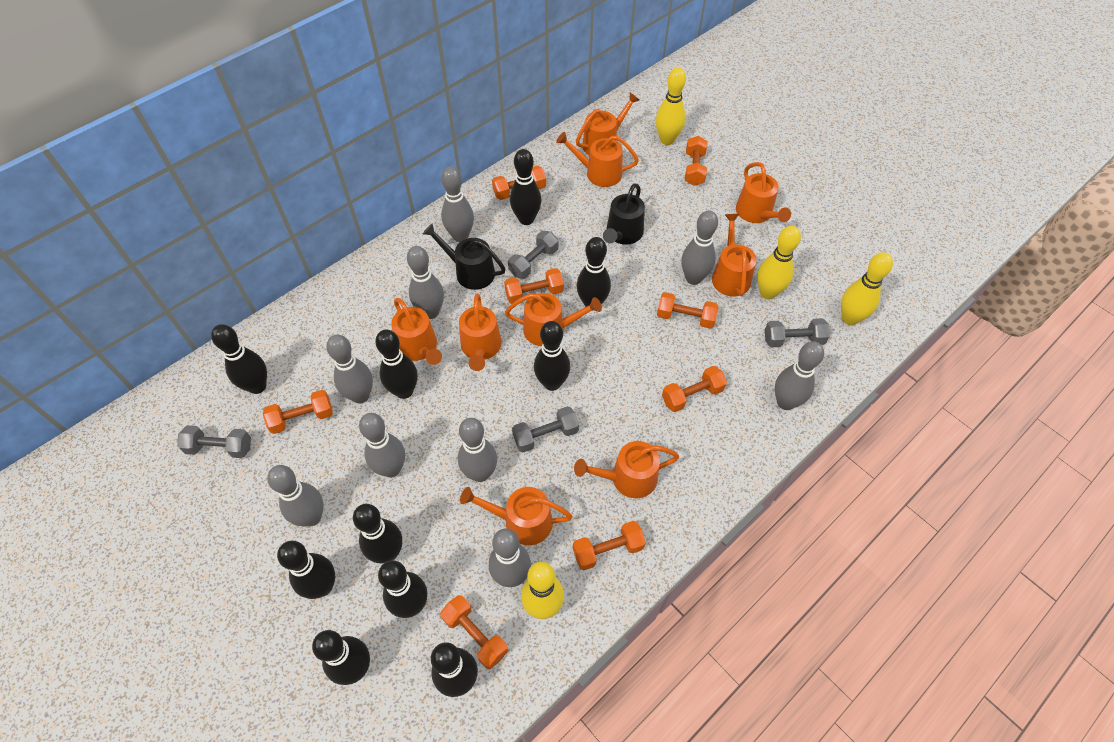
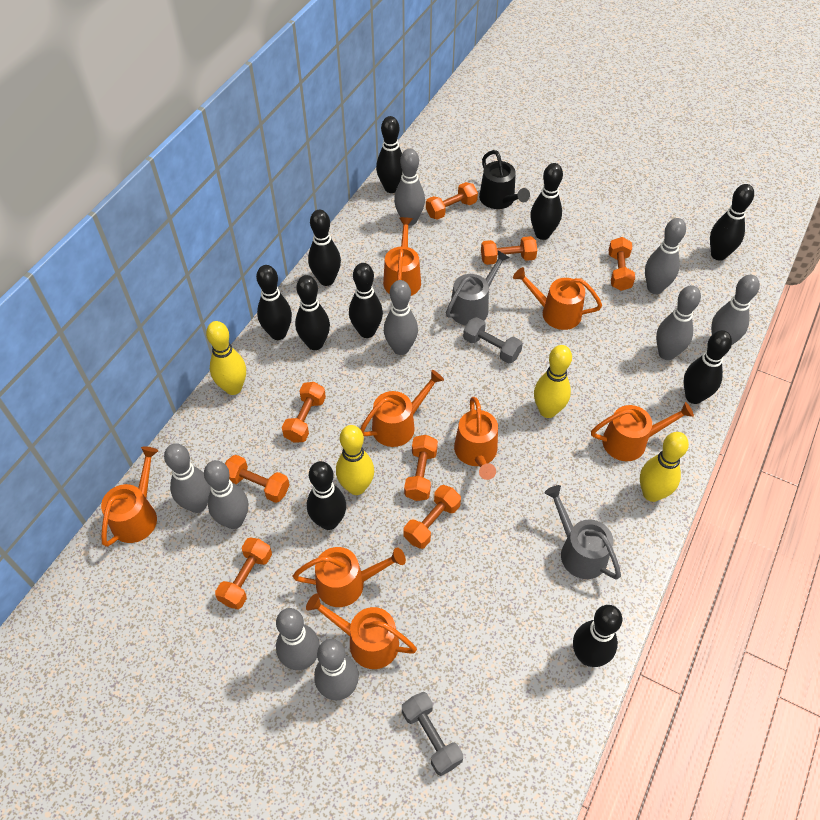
black watering can: [423,223,506,290] [603,183,645,245] = 2 -> [479,150,530,209] = 1
grey dumbbell: [177,425,251,458] [508,231,558,279] [512,406,579,453] [765,318,830,348] = 4 -> [402,692,463,776] [463,317,523,363] = 2
grey watering can: none = 0 -> [446,250,510,326] [545,485,621,579] = 2
orange watering can: [391,298,442,365] [459,294,502,371] [460,487,572,545] [505,293,602,346] [556,132,639,187] [574,441,679,498] [576,93,639,155] [712,214,757,297] [736,162,791,223] = 9 -> [101,446,159,547] [293,547,406,607] [306,593,417,669] [360,370,444,447] [383,217,421,296] [454,397,498,480] [513,267,602,330] [591,402,694,461] = 8

